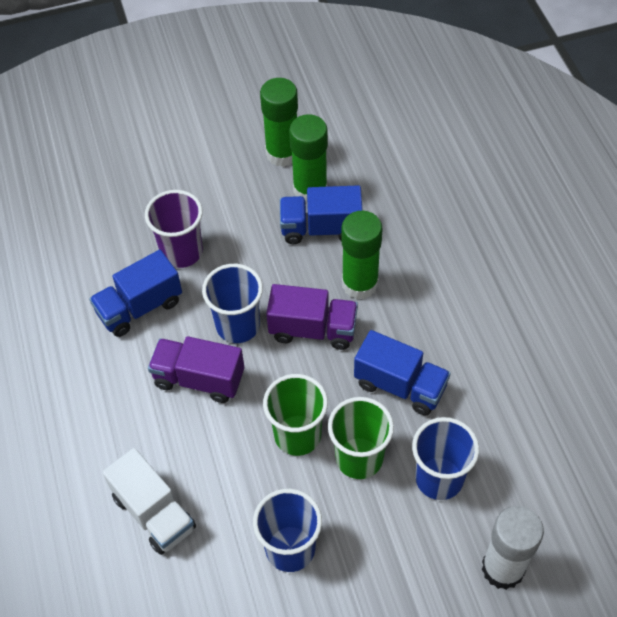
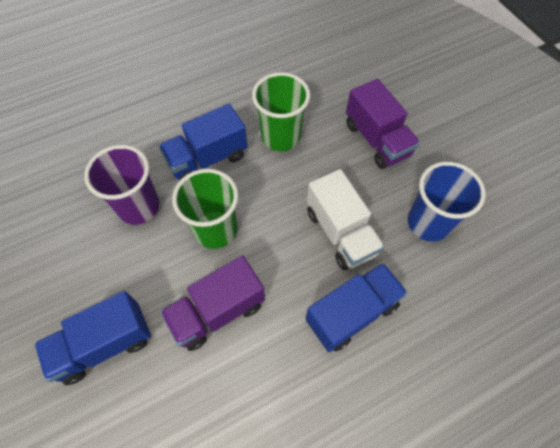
blue cup: [202,264,263,343] [253,489,322,572] [412,417,479,500] = 3 -> [408,162,486,242] = 1
green glue stick: [260,78,298,167] [289,114,328,203] [341,211,383,299] = 3 -> none = 0
white glue stick: [482,506,544,590] = 1 -> none = 0

